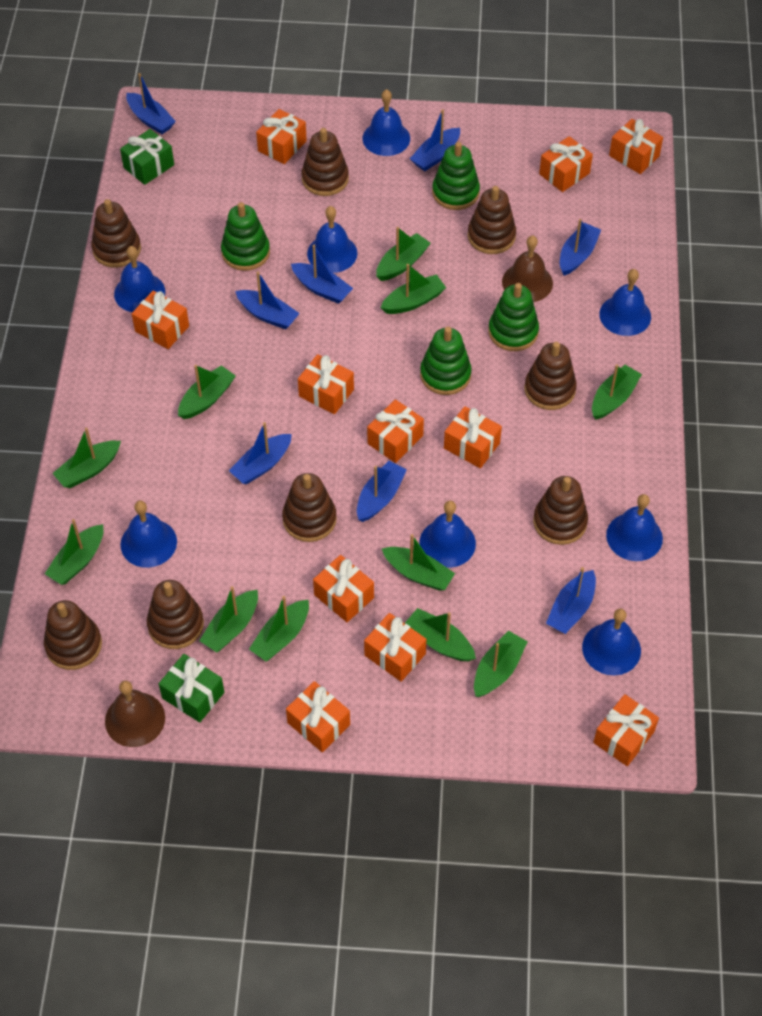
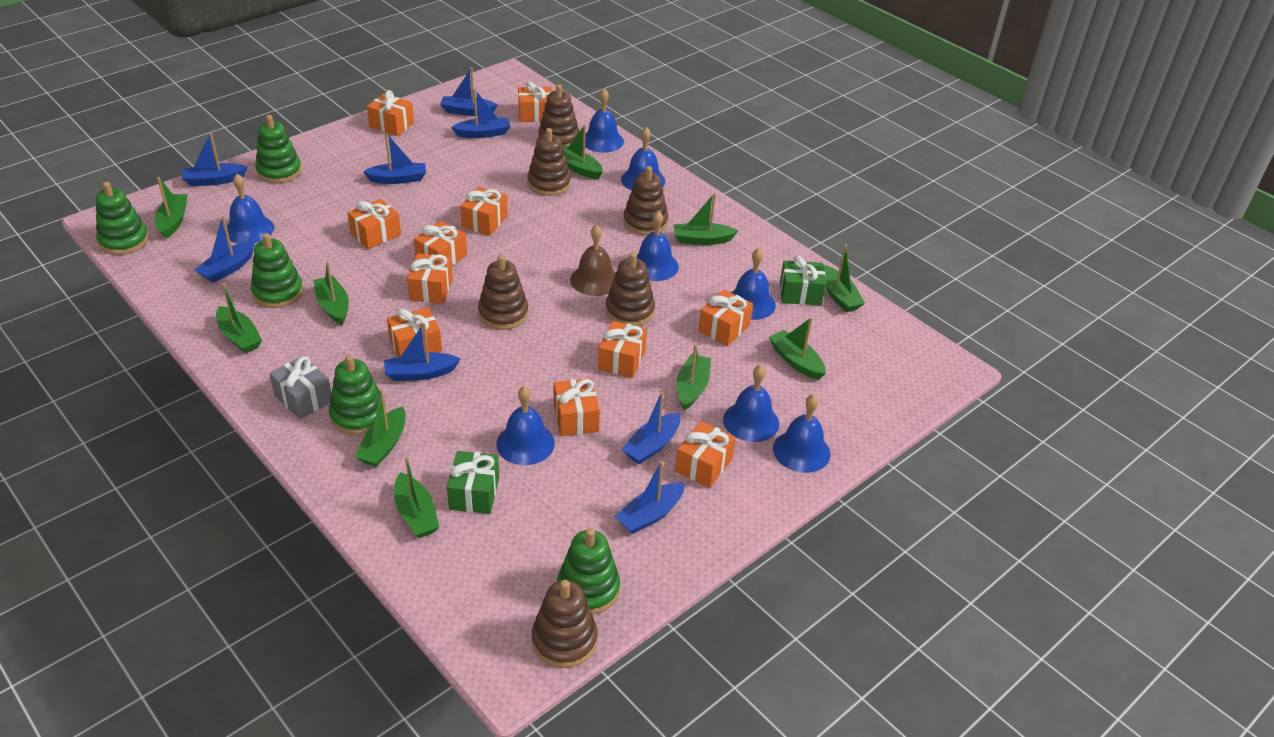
brown bell: [105,681,165,747] [502,236,553,302] = 2 -> [570,224,616,296] = 1
brown stacking toy: [44,600,102,670] [91,199,141,268] [147,580,204,649] [282,473,337,542] [302,128,349,196] [468,186,516,254] [525,342,577,410] [533,476,588,545] = 8 -> [478,255,528,330] [527,128,571,196] [532,580,598,668] [538,84,579,147] [605,253,655,326] [623,166,668,235] = 6
green boat: [45,519,104,585] [52,428,121,488] [178,365,236,419] [199,586,258,652] [249,596,309,661] [376,227,431,281] [381,264,446,314] [382,534,455,591] [405,608,476,661] [474,631,528,697] [592,364,642,420] = 11 -> [155,177,188,239] [216,283,262,353] [313,261,349,325] [355,389,406,467] [394,457,439,538] [563,125,603,179] [674,193,738,245] [676,344,711,410] [769,317,826,380] [824,244,865,312] = 10
green stacking toy: [221,202,270,271] [420,327,472,395] [432,142,480,210] [488,283,539,351] = 4 -> [96,182,149,255] [251,233,303,308] [255,115,301,183] [329,354,386,435] [557,528,620,615] = 5
grey gift: none = 0 -> [269,356,332,419] = 1

